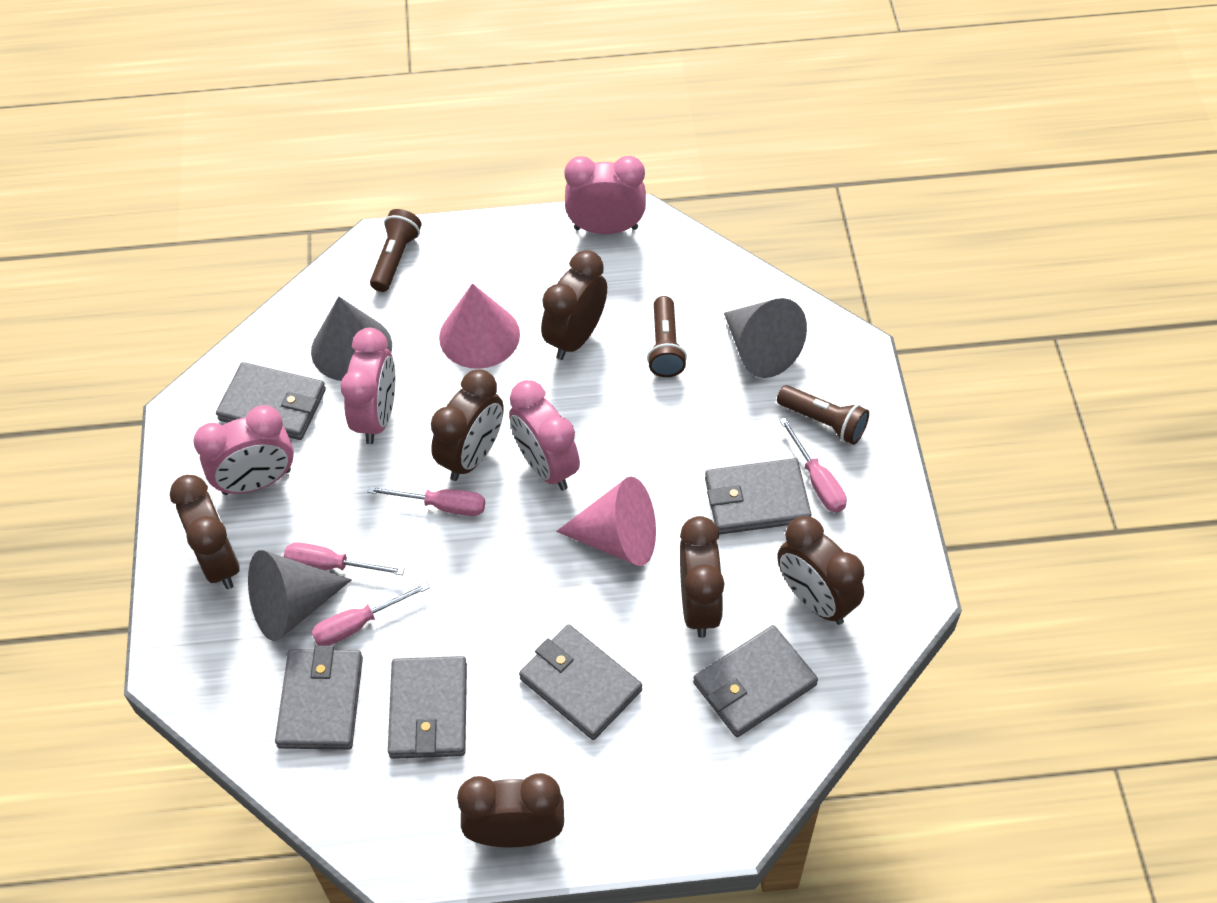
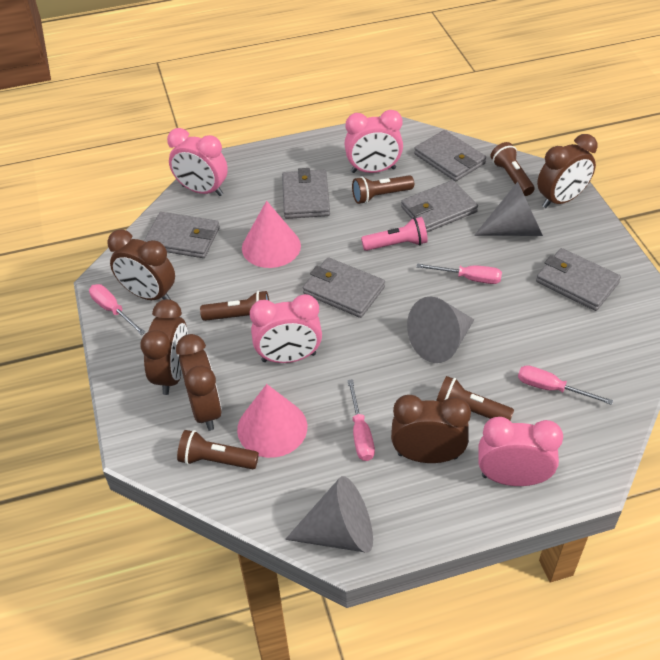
brown clock: [170,475,240,589] [431,369,504,481] [457,773,564,847] [541,250,607,360] [680,516,724,638] [777,516,864,625] = 6 -> [107,230,175,300] [140,299,188,395] [176,334,222,431] [391,395,471,463] [537,134,597,208] = 5
brown flashlight: [370,209,422,292] [647,296,687,377] [777,385,869,445] = 3 -> [177,430,259,469] [200,291,269,321] [352,175,414,204] [436,376,514,420] [491,142,535,196] = 5
pink flashlight: none = 0 -> [361,217,428,251] = 1

